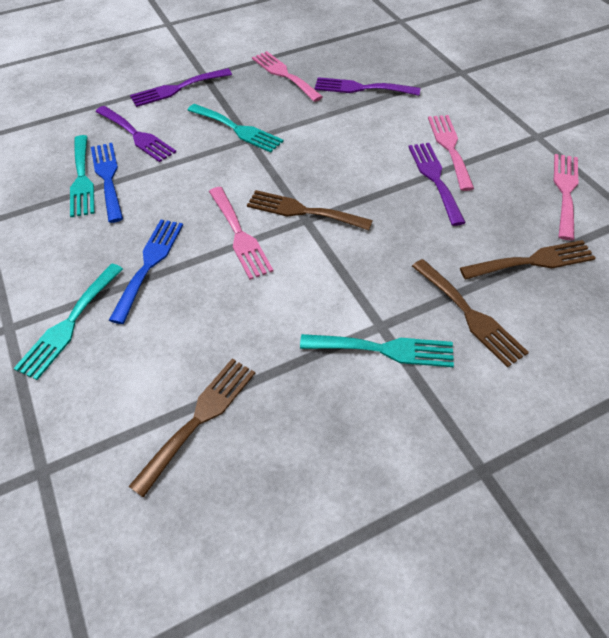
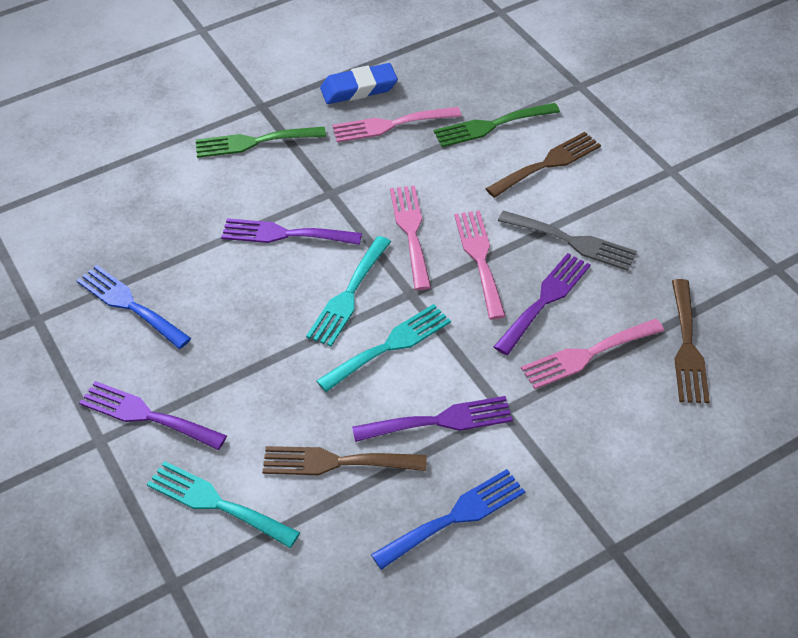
blue eraser: none = 0 -> [320,63,398,104] = 1
brown fork: [128,359,255,498] [247,190,373,230] [412,259,529,368] [460,240,596,280] = 4 -> [262,446,427,475] [485,132,601,198] [672,279,710,403] = 3
green fork: none = 0 -> [196,127,326,158] [434,103,560,147] = 2
grey fork: none = 0 -> [498,210,637,271] = 1
turquoise fork: [13,263,123,380] [70,135,95,217] [188,104,284,153] [300,334,454,367] = 4 -> [147,461,300,548] [306,236,391,346] [316,304,451,392] = 3

